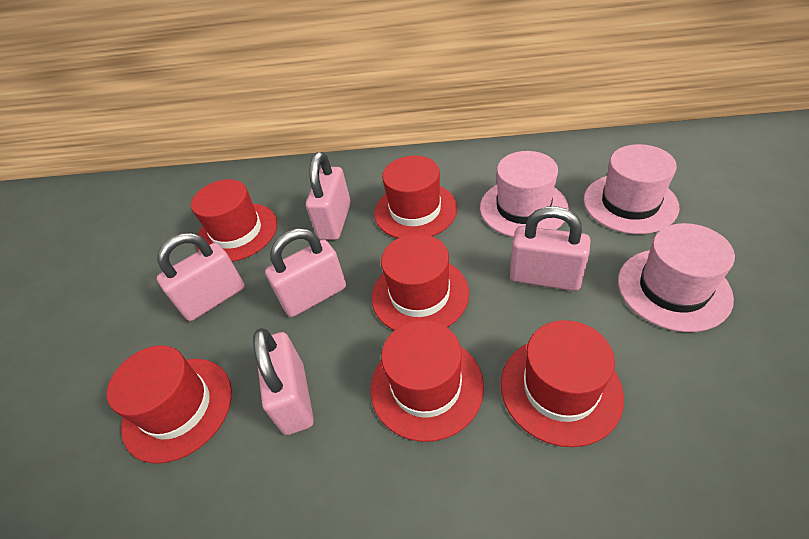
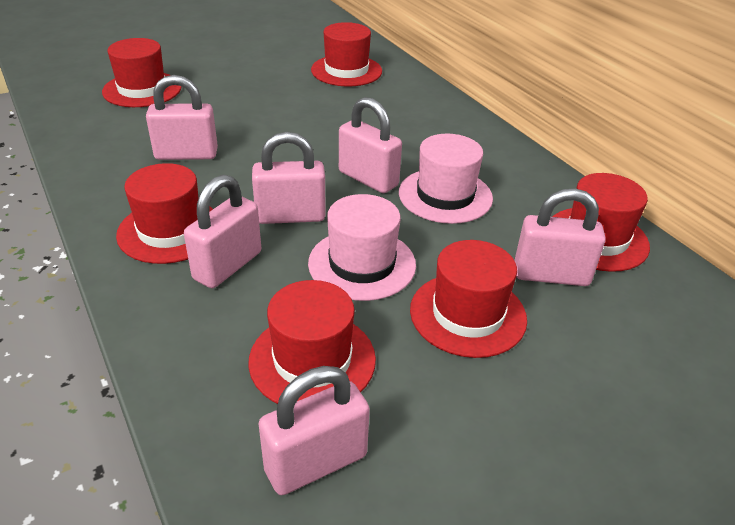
pink hat: [480,151,569,237] [584,144,679,234] [618,223,735,332] = 3 -> [308,194,416,301] [399,134,493,224] = 2
pink padlock: [157,233,245,321] [253,328,314,435] [265,228,346,317] [306,152,351,240] [510,206,591,291] = 5 -> [146,75,218,160] [184,175,261,288] [252,132,326,224] [258,366,370,495] [339,97,402,193] [514,188,606,286] = 6

